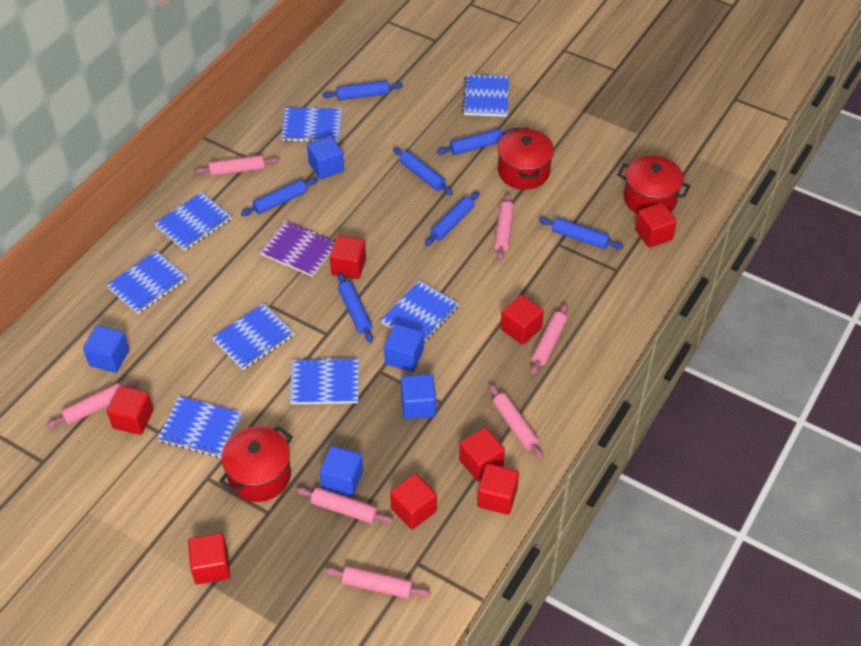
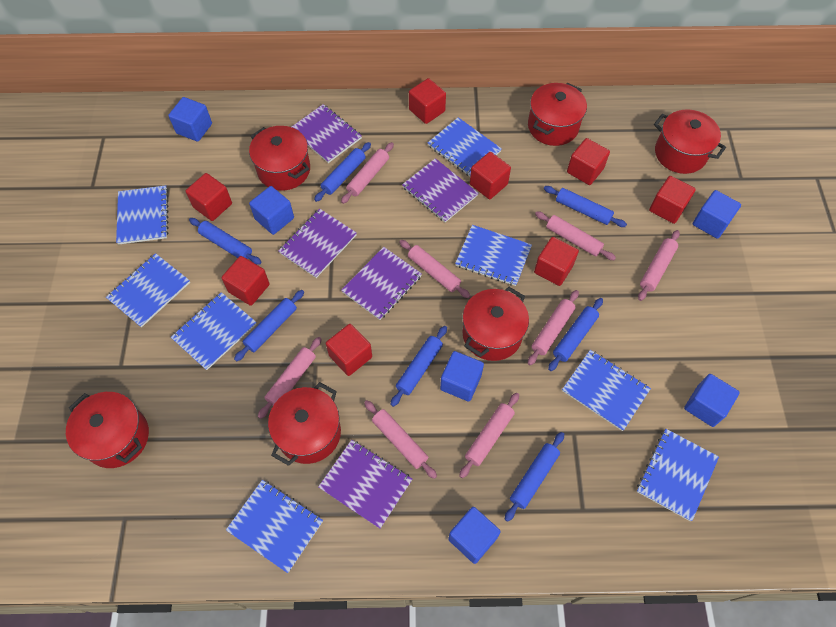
blue cube: [83,325,129,373] [307,136,344,180] [320,446,363,497] [384,324,424,372] [401,374,436,419] = 5 -> [168,97,212,142] [249,186,294,235] [440,351,484,402] [448,507,501,564] [684,374,740,427] [693,190,741,239] = 6
pink rolling pin: [46,380,139,428] [194,155,280,176] [296,487,394,524] [325,566,431,599] [489,384,543,460] [494,193,514,261] [530,303,568,375] = 7 -> [258,337,322,419] [341,142,394,204] [364,400,437,479] [399,240,470,298] [459,393,519,478] [528,290,579,366] [535,211,616,260] [638,230,680,301] = 8
purple notebook: [260,221,335,277] = 1 -> [278,209,357,278] [292,104,362,163] [318,440,412,529] [341,247,422,320] [402,158,479,222] = 5
red pot: [219,426,293,502] [497,127,554,190] [617,155,691,214] = 3 -> [66,392,149,468] [249,126,310,191] [268,382,341,466] [462,287,529,361] [528,83,587,146] [654,109,726,174] = 6

